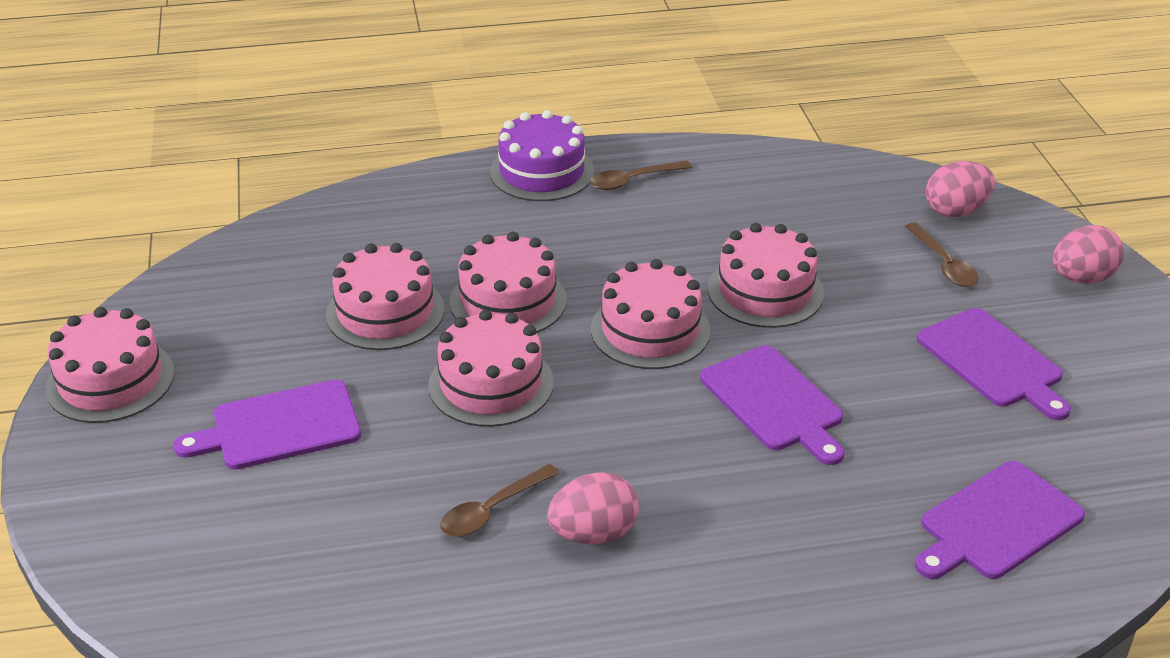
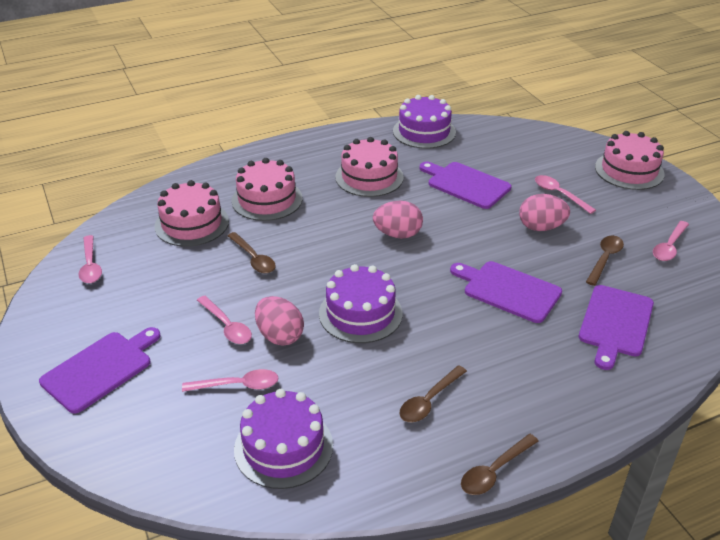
brown spoon: [440,464,559,537] [590,160,692,190] [905,222,979,287] = 3 -> [228,232,276,273] [400,365,467,422] [461,434,539,495] [586,235,624,286] = 4
pink cake: [46,307,175,423] [326,243,445,350] [428,310,554,427] [450,232,567,333] [591,259,711,369] [708,223,824,328] = 6 -> [154,180,229,247] [232,158,302,221] [335,137,404,197] [595,131,665,190] = 4
pink spoon: none = 0 -> [79,235,102,283] [182,369,278,392] [197,296,252,344] [535,175,596,214] [653,221,689,261] = 5
purple cake: [490,110,594,201] = 1 -> [234,389,333,489] [319,264,403,343] [393,95,456,149] = 3

